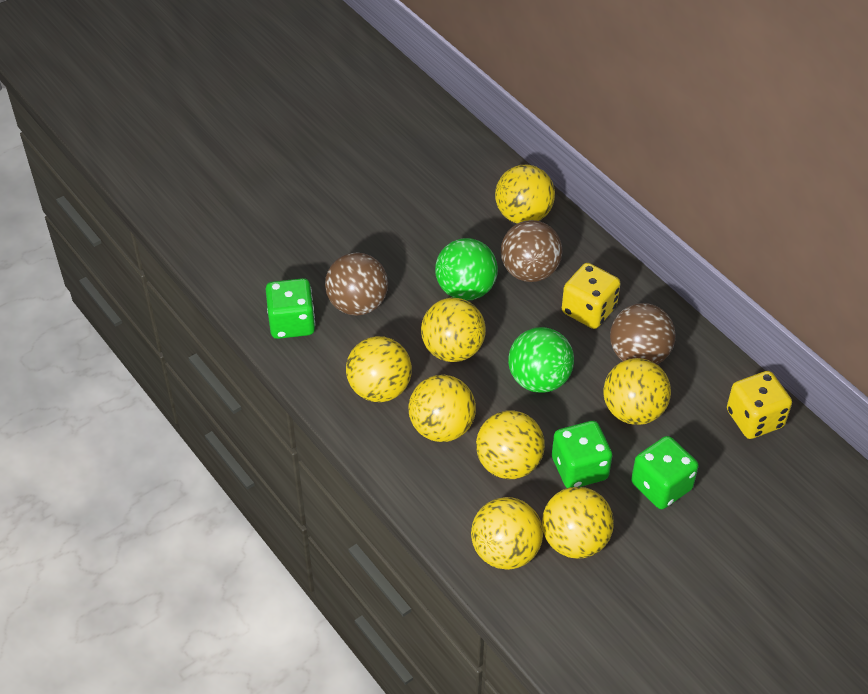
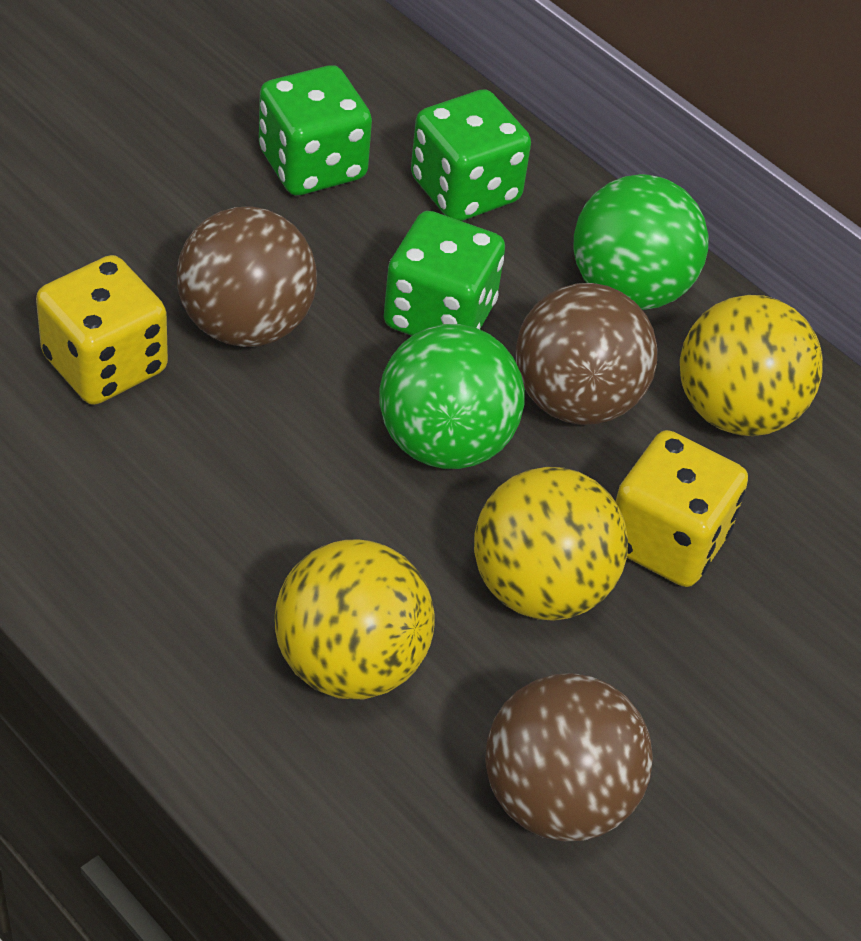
yellow ball: [346,336,412,402] [409,375,476,442] [421,298,486,362] [471,497,543,570] [476,410,545,479] [495,165,555,224] [542,487,614,559] [603,358,671,425] = 8 -> [275,539,435,699] [474,467,628,621] [680,295,823,436] = 3

